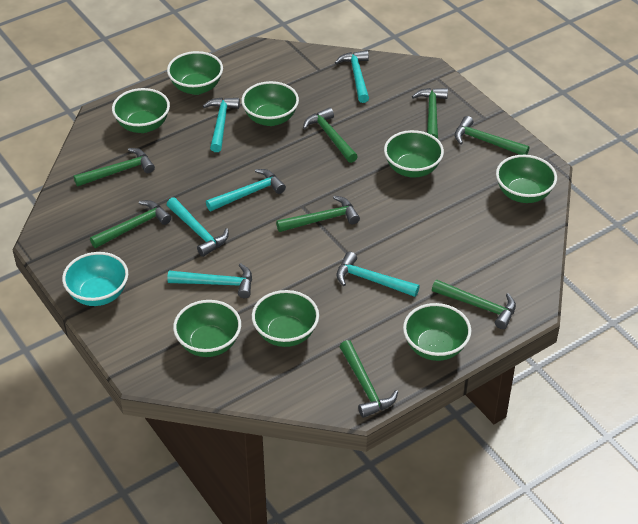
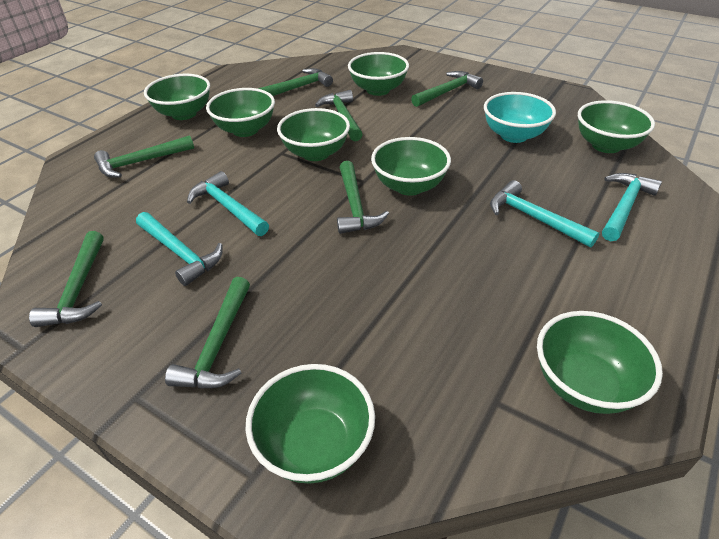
green hammer: [74,148,155,187] [90,200,171,248] [276,196,360,232] [303,107,358,163] [339,340,398,418] [412,88,448,139] [432,280,516,329] [455,116,530,155] = 8 -> [29,231,104,327] [94,135,194,178] [165,277,250,389] [258,68,333,96] [315,90,363,141] [337,161,389,234] [411,71,483,107] = 7
turquoise hammer: [167,197,229,257] [167,263,252,298] [203,97,240,152] [206,169,286,211] [335,50,369,103] [337,252,420,297] = 6 -> [136,212,223,286] [187,171,269,236] [490,180,600,247] [602,173,662,241] = 4

